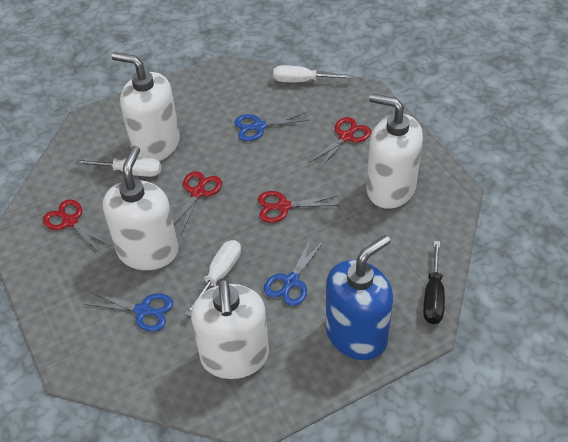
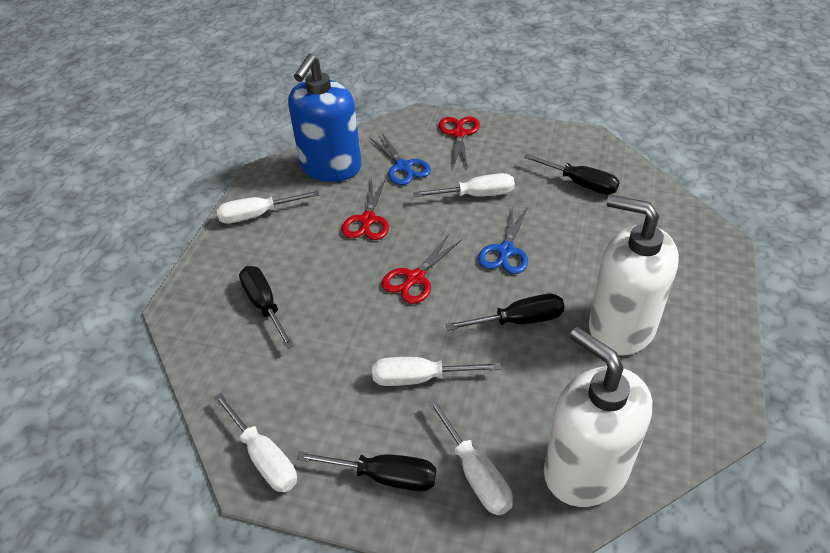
black screwdriver: [423,241,445,324] = 1 -> [239,266,294,349] [297,451,436,491] [445,294,565,331] [524,154,620,195] = 4
blue scissors: [84,291,173,332] [234,112,308,141] [264,237,325,306] = 3 -> [370,133,431,185] [478,205,528,274] = 2
red scissors: [43,200,111,254] [173,171,222,234] [258,191,338,223] [309,117,371,169] = 4 -> [342,178,389,240] [382,234,462,304] [439,117,480,169] = 3
white screwdriver: [76,157,161,177] [184,240,241,317] [273,65,352,82] = 3 -> [214,393,297,492] [217,191,319,224] [372,357,501,386] [413,173,515,197] [428,398,513,515] = 5
white soap dispenser: [103,146,178,270] [112,52,180,161] [191,279,269,379] [367,93,423,209] = 4 -> [544,327,652,507] [589,194,679,356] = 2

